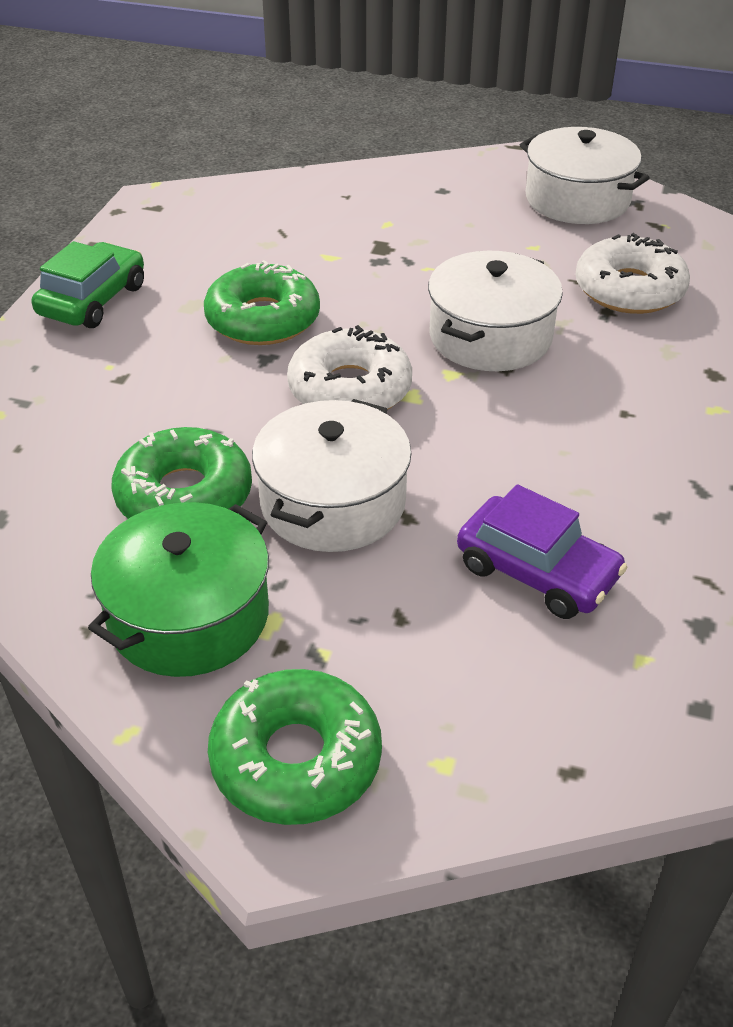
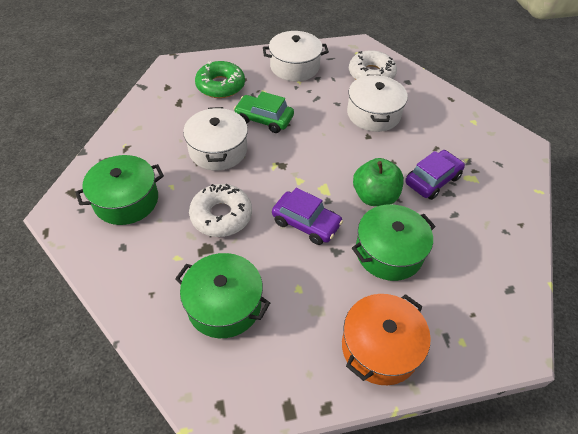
green apple: none = 0 -> [353,158,404,206] = 1
green donut: [112,427,252,519] [204,260,320,345] [208,669,382,825] = 3 -> [195,61,245,98] = 1
green pot: [88,502,269,677] = 1 -> [75,155,164,225] [175,253,270,338] [352,204,436,281] = 3
orange pot: none = 0 -> [342,294,431,385] = 1
purple car: [457,484,627,619] = 1 -> [272,188,343,245] [405,150,465,200] = 2

